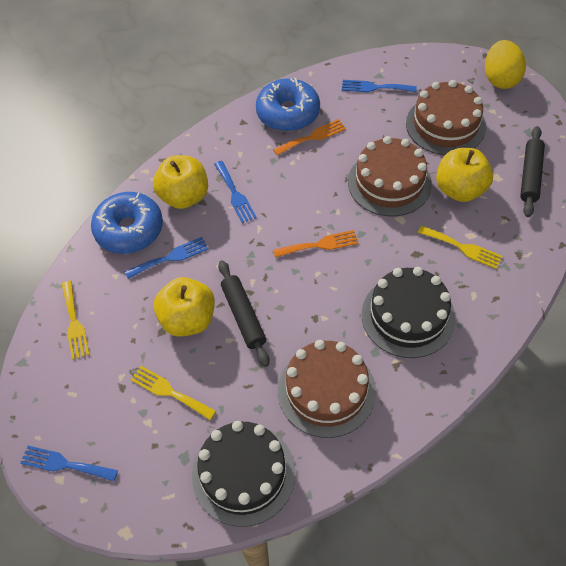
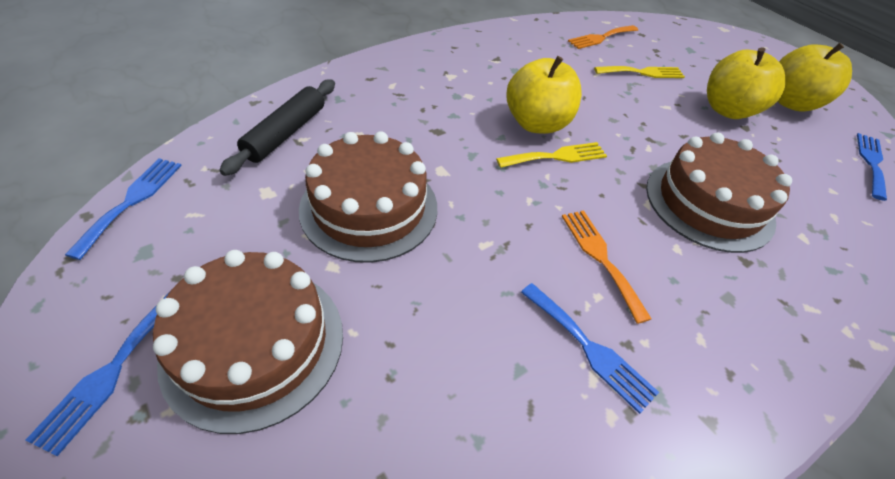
black cake: [192,421,296,527] [362,267,455,358] = 2 -> none = 0
black rolling pin: [218,260,270,367] [520,126,545,217] = 2 -> [219,80,335,176] = 1
blue donut: [91,192,163,254] [256,78,320,132] = 2 -> none = 0
yellow egg: [485,40,526,89] = 1 -> none = 0
yellow fork: [62,281,90,360] [130,366,216,420] [418,226,502,269] = 3 -> [496,142,607,168] [594,66,685,78] = 2

